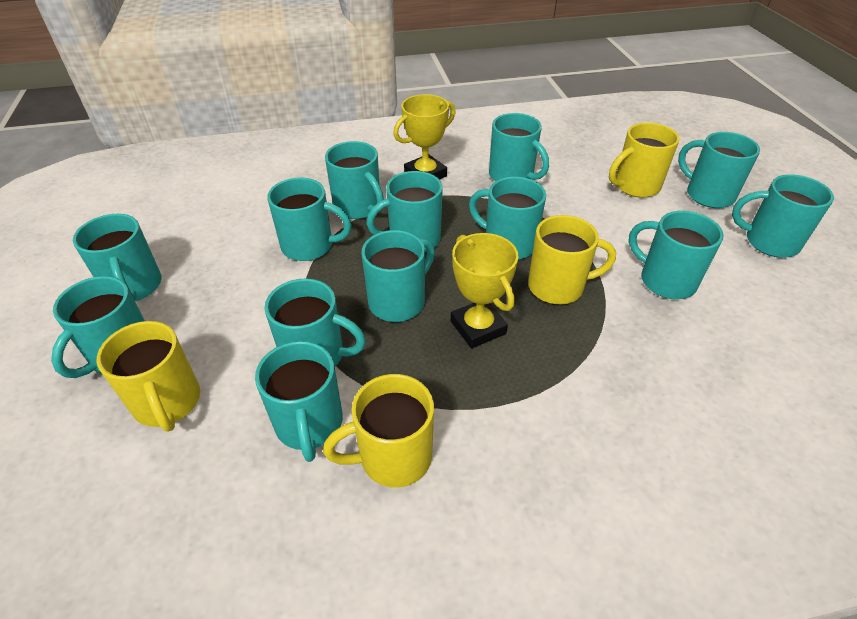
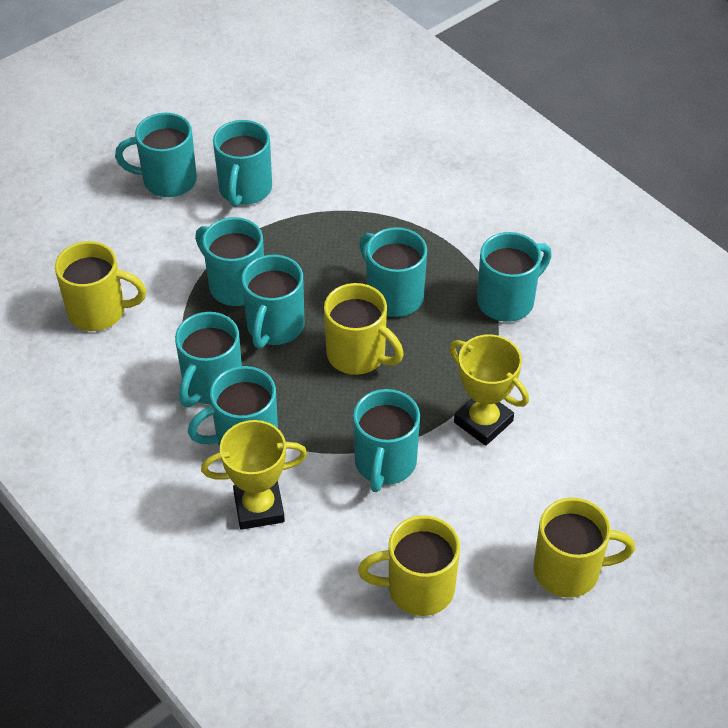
turquoise mug: [51,276,145,378] [73,214,162,301] [255,341,343,462] [265,278,366,367] [267,178,352,261] [325,141,384,219] [361,230,435,322] [366,171,443,252] [469,177,546,260] [489,113,549,181] [629,211,724,299] [678,132,760,208] [732,175,834,258] = 13 -> [115,113,197,197] [175,312,242,407] [188,366,278,447] [195,217,264,306] [213,120,272,207] [242,255,305,349] [353,389,420,492] [360,227,427,317] [477,232,552,322] = 9

